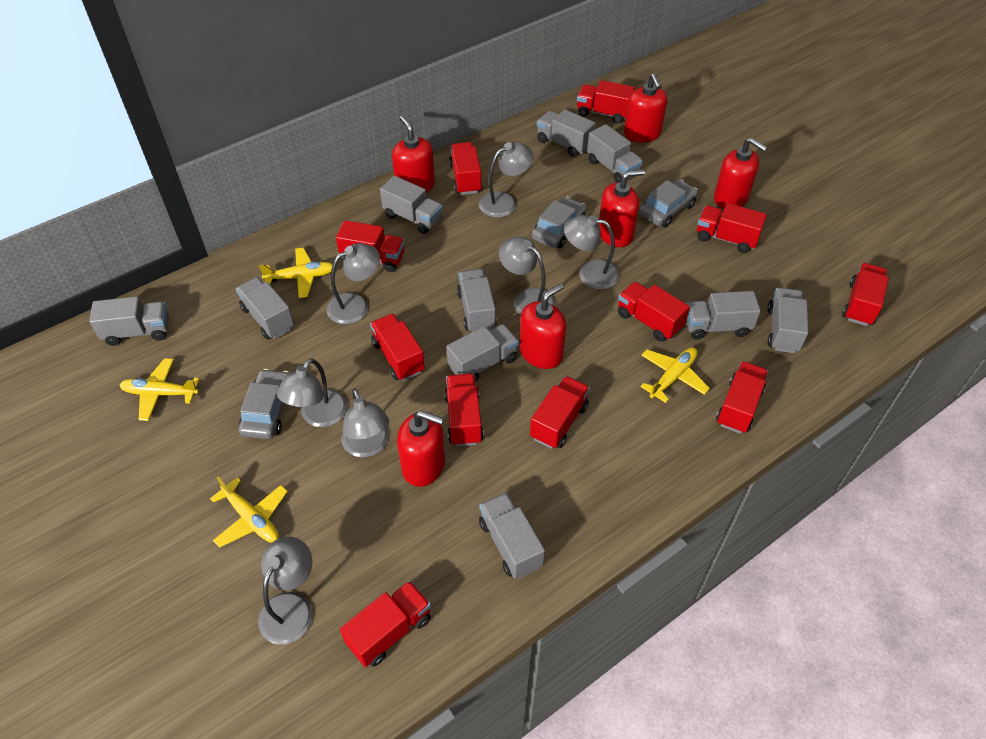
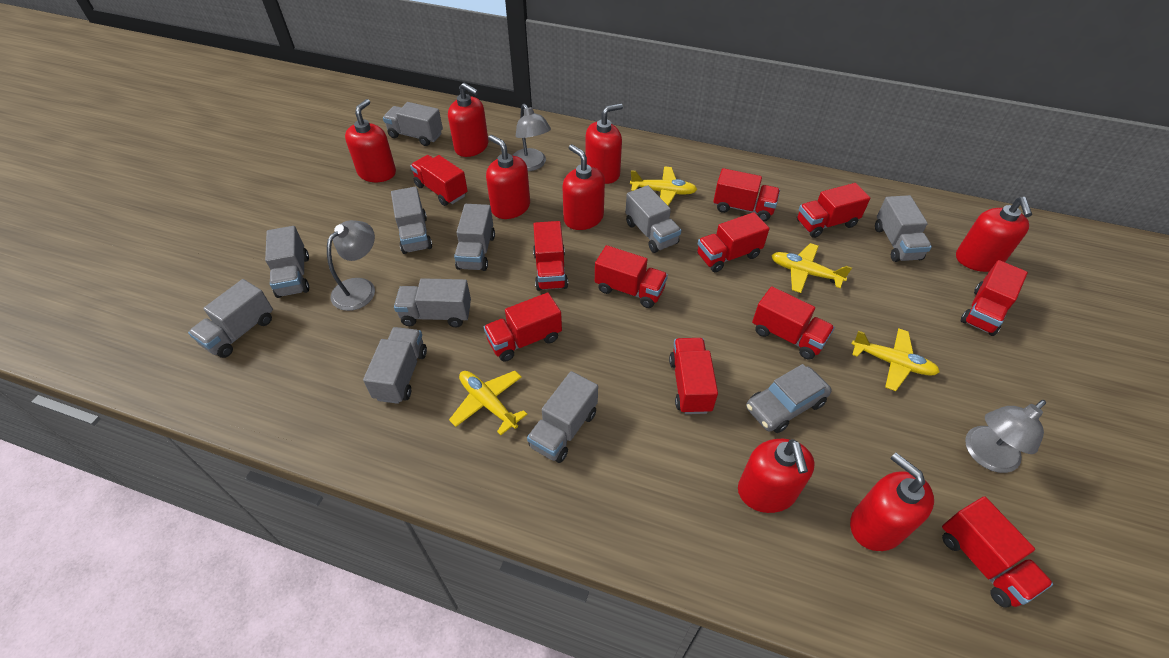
grey car: [239,369,290,439] [532,197,586,248] [639,179,698,227] = 3 -> [746,364,832,433] = 1
grey lamp: [258,536,313,645] [277,359,347,427] [326,243,380,324] [341,389,389,457] [479,142,534,218] [499,237,555,315] [564,215,620,290] = 7 -> [327,220,375,311] [512,104,551,171] [965,400,1046,473] = 3
red soap dispenser: [392,116,435,193] [397,410,445,487] [520,283,566,369] [598,169,645,247] [624,74,667,143] [714,138,768,209] = 6 -> [345,99,396,182] [448,83,488,157] [486,135,530,219] [562,144,605,230] [585,103,623,184] [738,439,815,513] [850,453,934,551] [956,197,1032,272] = 8

